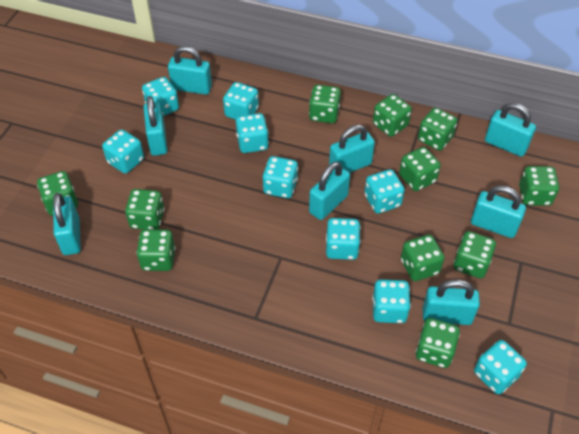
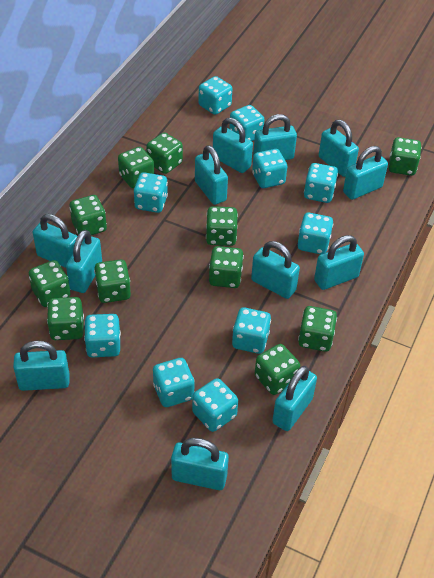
turquoise dice: [102,129,144,174] [142,77,179,116] [223,82,259,120] [236,113,269,153] [263,156,298,198] [326,218,360,260] [364,169,405,214] [372,279,411,323] [474,340,527,394] = 9 -> [84,314,121,357] [134,172,168,213] [153,358,195,407] [192,378,238,432] [198,76,232,115] [229,105,265,141] [232,307,271,354] [252,149,287,188] [298,213,333,254] [304,163,338,203] = 10
turquoise padlock: [53,193,81,255] [144,96,167,156] [168,46,212,95] [309,162,350,220] [329,125,375,173] [423,279,480,325] [471,185,526,238] [485,103,536,157] = 8 -> [13,341,70,391] [33,214,77,268] [66,230,102,293] [171,438,229,490] [195,145,228,205] [213,118,253,173] [251,241,300,299] [253,114,297,160] [272,366,317,431] [314,235,364,290] [319,120,359,177] [343,146,388,200] = 12

